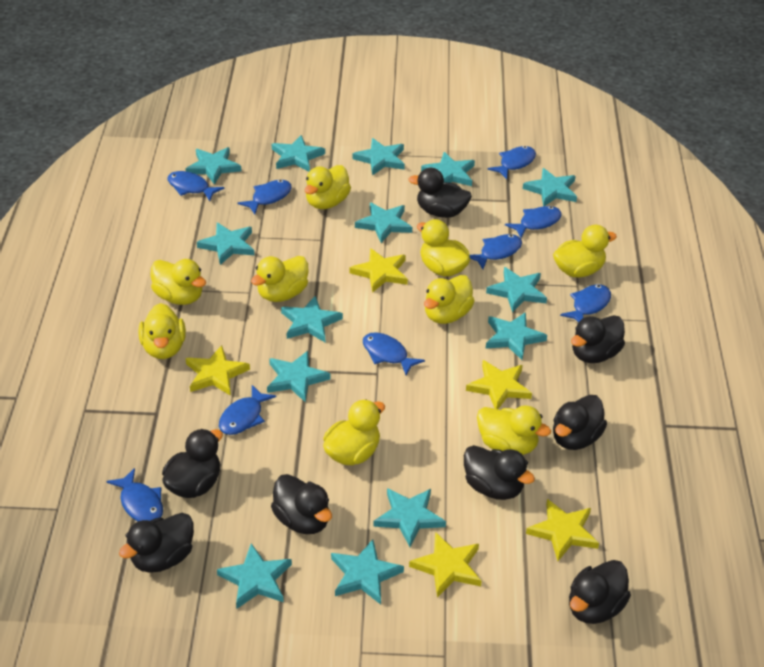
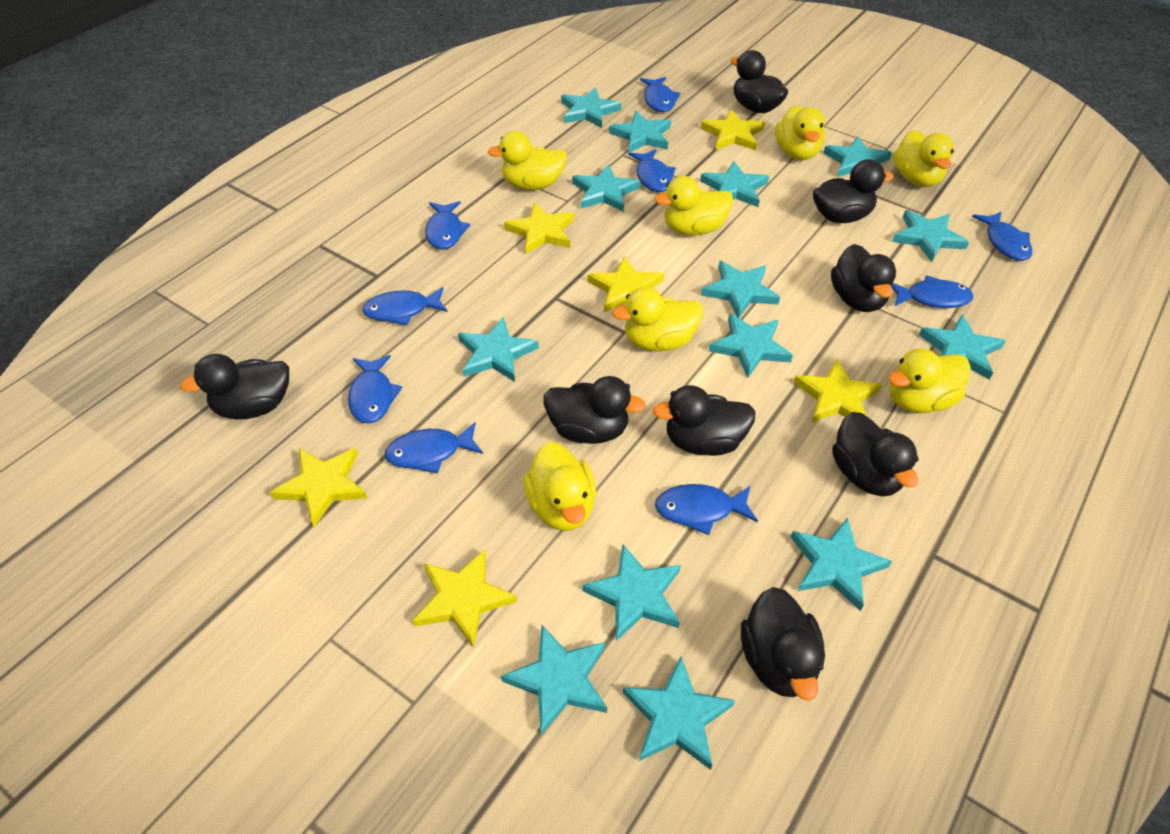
yellow duck: [138,303,186,359] [151,259,206,305] [251,256,309,302] [304,165,351,209] [323,399,385,465] [417,219,470,277] [424,275,475,324] [477,406,551,455] [553,225,617,277] = 9 -> [487,131,567,190] [523,442,596,531] [612,287,703,352] [654,176,733,236] [775,105,825,160] [888,349,971,413] [894,130,954,187] = 7
yellow star: [185,345,250,396] [349,248,408,293] [409,532,481,597] [466,360,532,409] [526,499,599,561] = 5 -> [270,448,367,527] [413,550,517,648] [504,202,574,254] [588,256,664,312] [701,109,765,150] [794,359,882,423] = 6

